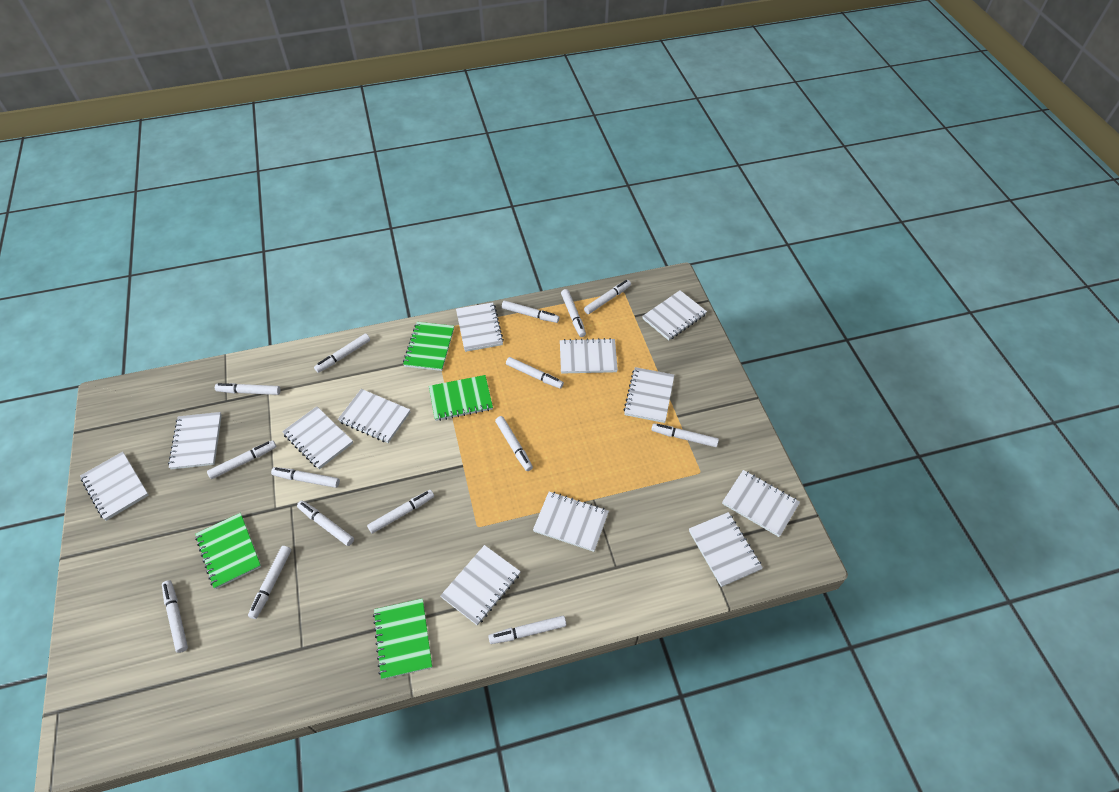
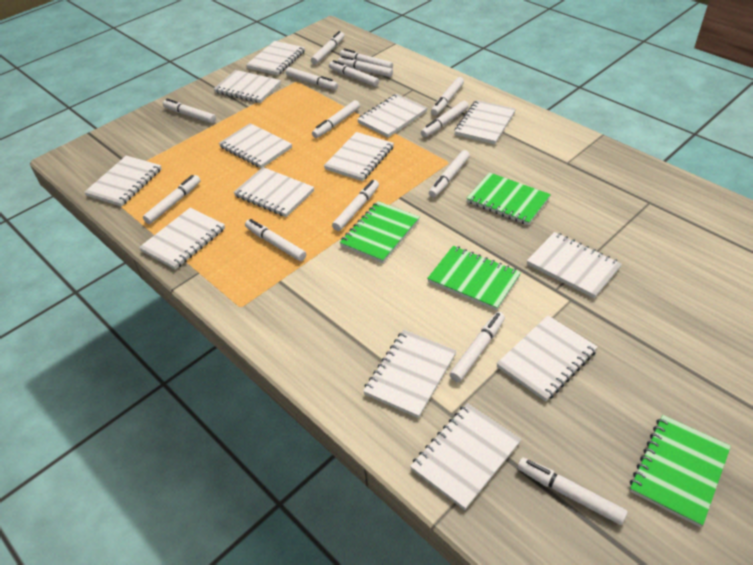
white notebook: [80,452,149,521] [168,412,222,469] [282,406,353,469] [338,389,410,443] [440,545,521,626] [456,302,504,352] [533,492,609,552] [560,338,618,374] [623,367,674,423] [642,290,707,340] [689,512,763,587] [722,470,800,537] = 12 -> [84,156,162,207] [139,208,225,270] [214,70,281,103] [219,123,292,168] [233,167,314,217] [246,41,305,75] [324,132,394,181] [357,94,427,138] [363,330,457,418] [410,403,522,510] [454,100,516,144] [496,316,598,402] [527,232,622,298] = 13

